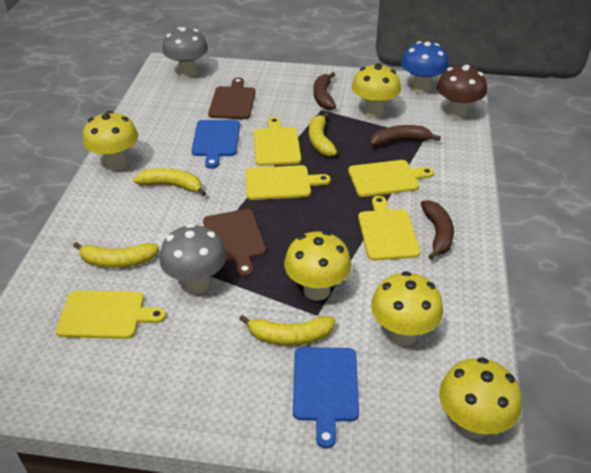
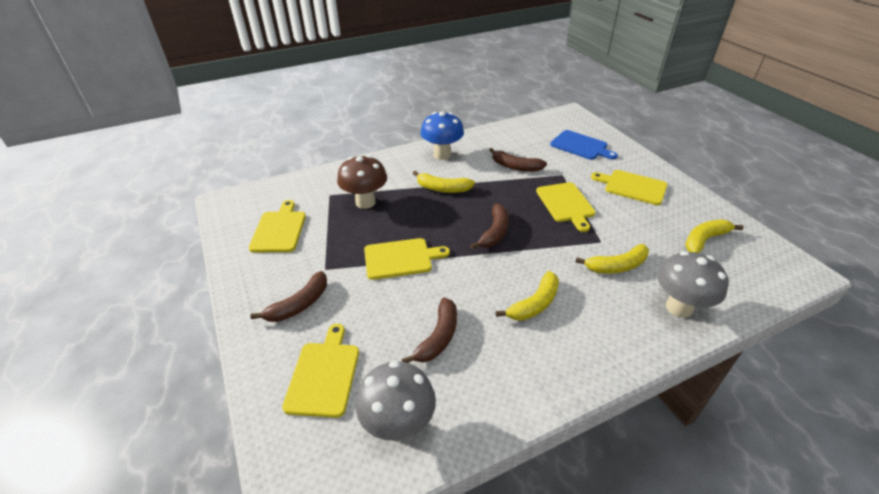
blue cutting board: [191,120,240,169] [293,347,359,449] = 2 -> [550,130,618,160] = 1
brown banana: [313,72,336,110] [370,125,441,147] [421,200,454,260] = 3 -> [250,271,327,322] [401,298,457,363] [470,204,509,249] [489,148,547,172] = 4
brown cutting board: [203,209,266,277] [208,78,256,119] = 2 -> none = 0
yellow mushroom: [83,111,138,171] [284,231,351,301] [351,63,401,118] [371,271,443,346] [439,357,522,439] = 5 -> none = 0

